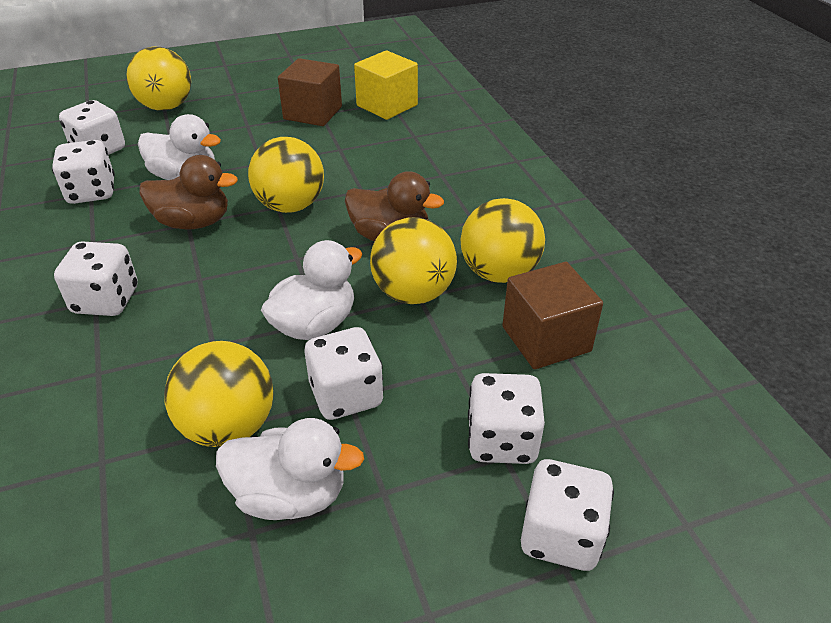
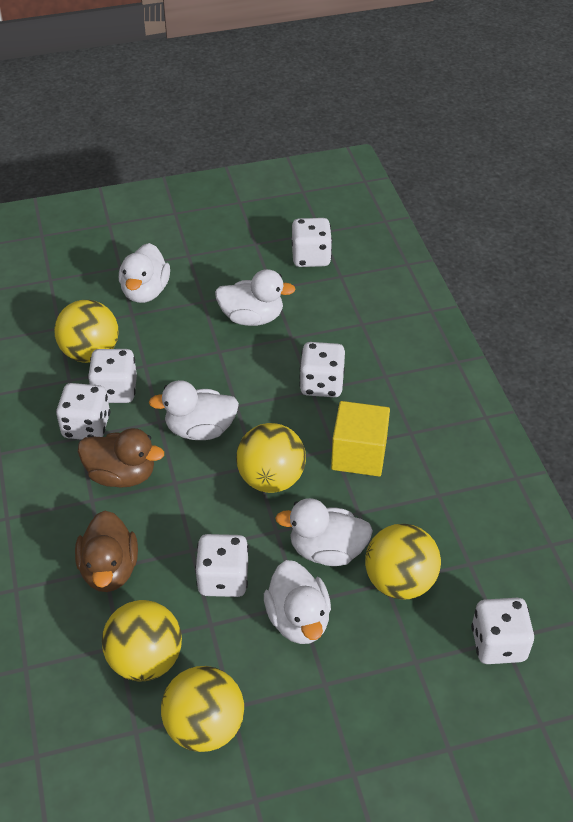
brown cube: [278,58,342,126] [502,262,603,369] = 2 -> none = 0
white duck: [138,114,221,180] [216,418,364,520] [261,240,363,340] = 3 -> [119,243,170,303] [149,380,239,440] [215,269,296,326] [264,560,331,644] [275,498,373,566] = 5

